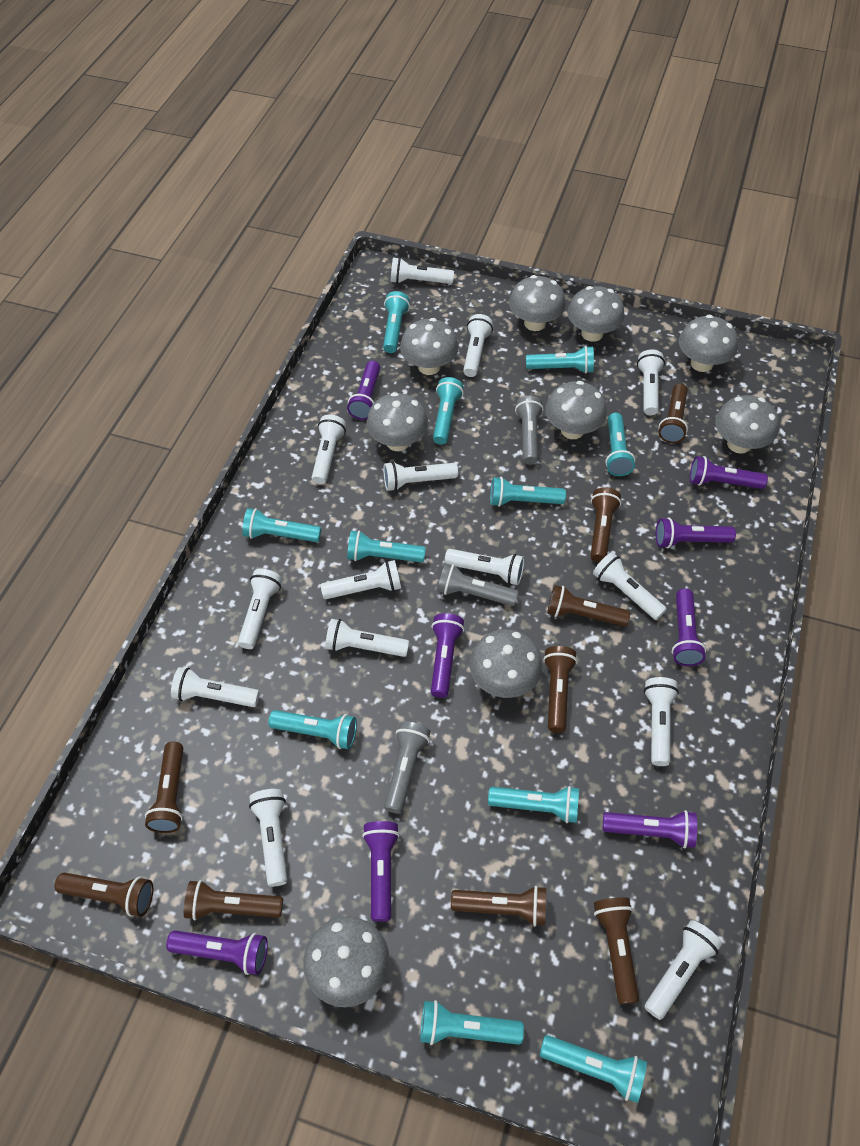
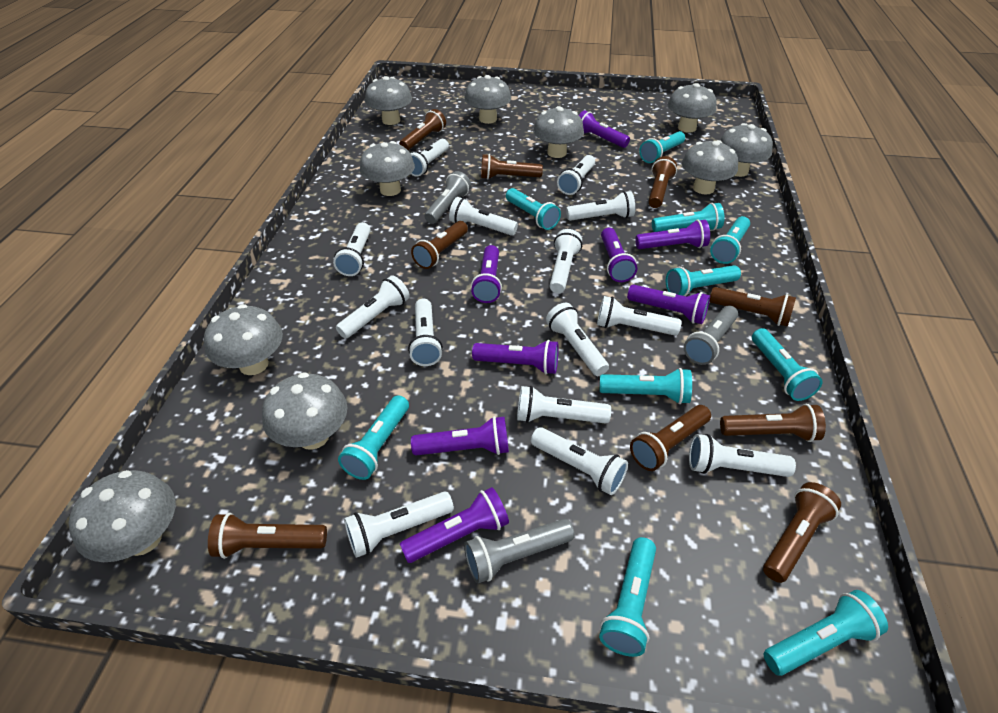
grey mushroom: [303,916,390,1007] [366,392,428,451] [400,318,459,375] [470,629,542,698] [509,275,566,331] [545,381,607,439] [567,286,624,342] [679,315,738,372] [715,395,779,454] = 9 -> [69,470,176,562] [204,304,283,375] [262,372,347,450] [360,141,415,196] [365,76,412,125] [464,75,511,124] [533,106,584,158] [668,83,717,133] [682,140,738,194] [720,123,773,177] = 10
turquoise flashlight: [242,508,321,542] [268,710,357,749] [347,530,426,562] [383,291,410,353] [420,1000,524,1045] [433,377,464,445] [488,786,579,823] [490,477,566,507] [526,346,594,374] [540,1035,647,1103] [606,413,635,476] = 11 -> [338,395,409,480] [506,188,561,230] [599,537,656,657] [600,368,692,404] [639,131,685,163] [652,203,725,232] [666,265,741,296] [710,216,750,264] [752,328,823,401] [764,590,888,676] = 10

